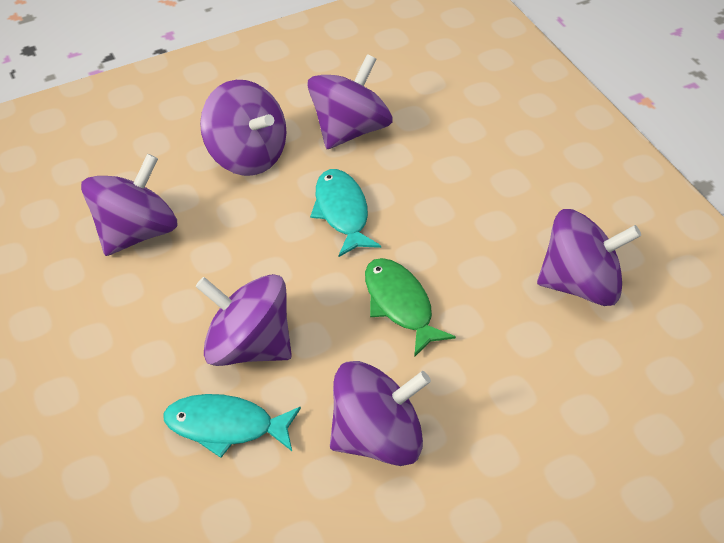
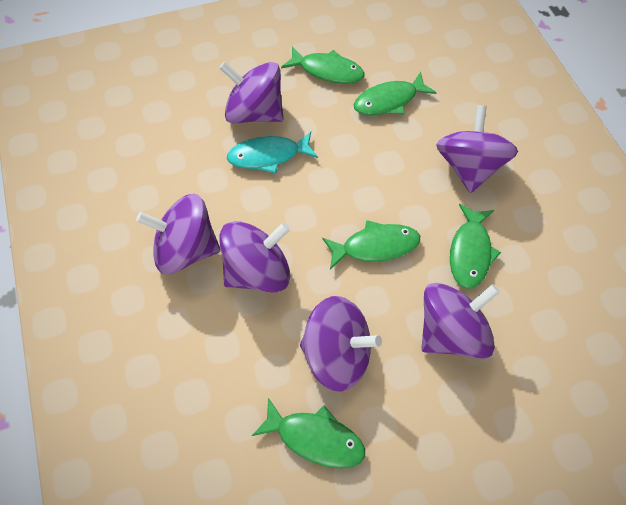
green fish: [365,258,456,357] = 1 -> [252,398,365,469] [281,46,365,84] [322,220,420,269] [354,72,437,115] [450,204,501,289] = 5
turquoise fish: [163,394,301,458] [310,169,381,257] = 2 -> [227,132,318,174] = 1

